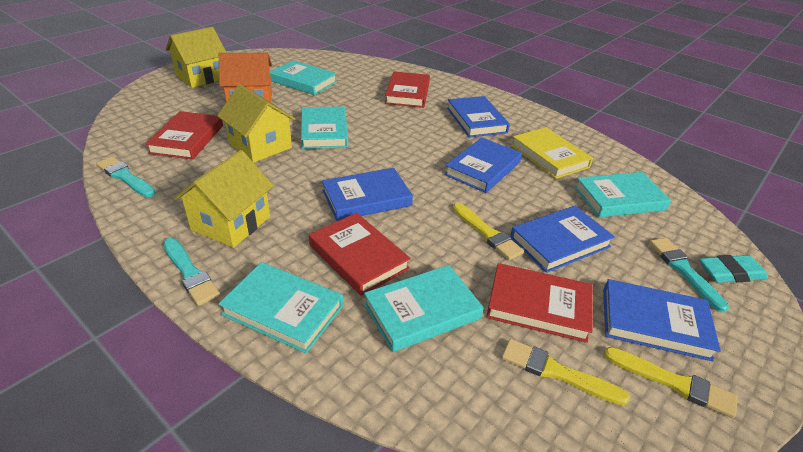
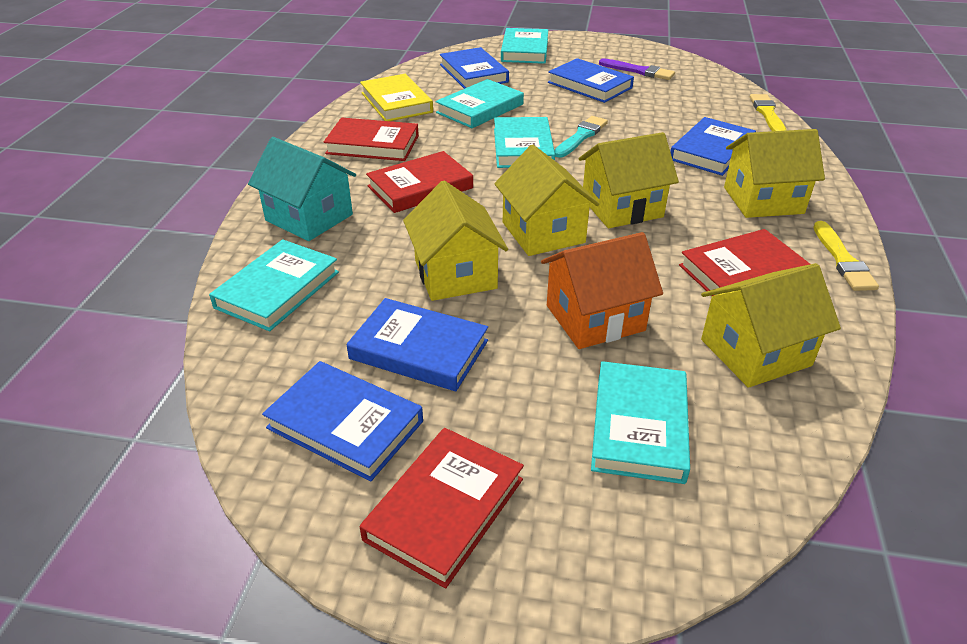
purple brush: none = 0 -> [599,58,675,80] = 1
turquoise brush: [96,156,155,197] [163,238,220,306] [649,238,729,312] = 3 -> [554,116,608,158] = 1
turquoise eraser: [699,255,768,283] = 1 -> none = 0
turquoise house: none = 0 -> [248,137,356,241] = 1
yellow brush: [453,203,524,260] [502,339,630,406] [603,347,737,418] = 3 -> [750,94,787,131] [814,221,879,291] = 2
yellow house: [166,27,227,88] [173,150,274,248] [217,84,296,163] = 3 -> [403,181,508,301] [494,145,599,256] [579,132,679,228] [701,263,841,388] [724,129,825,218] = 5

